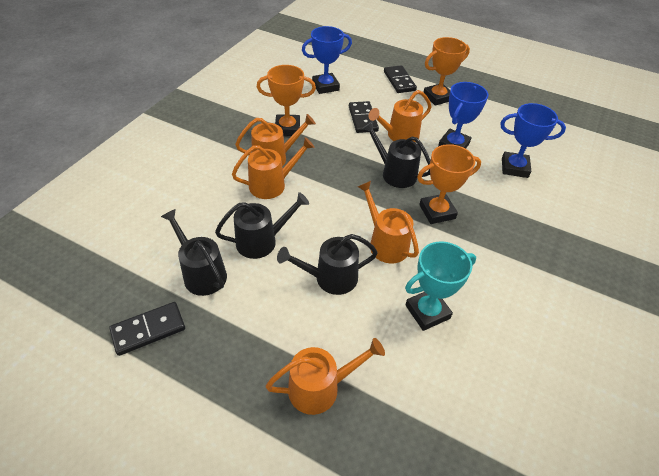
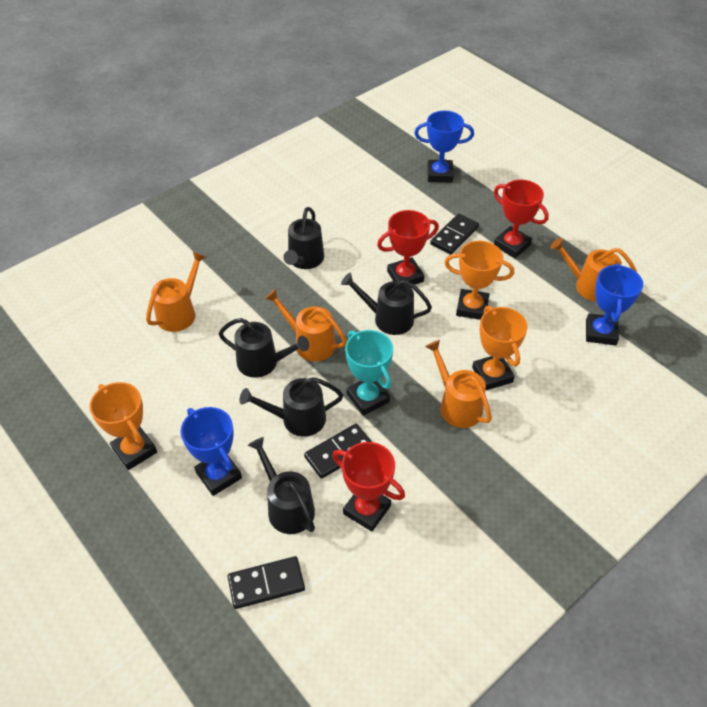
black watering can: [161,209,227,296] [215,192,309,259] [277,234,378,295] [362,121,430,188] = 4 -> [219,318,309,378] [239,377,343,437] [248,437,315,534] [284,207,324,269] [341,273,432,335] = 5
orange watering can: [232,137,315,199] [235,114,316,166] [266,338,385,415] [358,181,419,263] [368,90,431,142] = 5 -> [146,251,206,332] [265,289,347,361] [425,340,492,428] [550,238,637,302] = 4
red trophy: none = 0 -> [332,442,405,532] [377,210,439,285] [494,180,549,258] = 3

